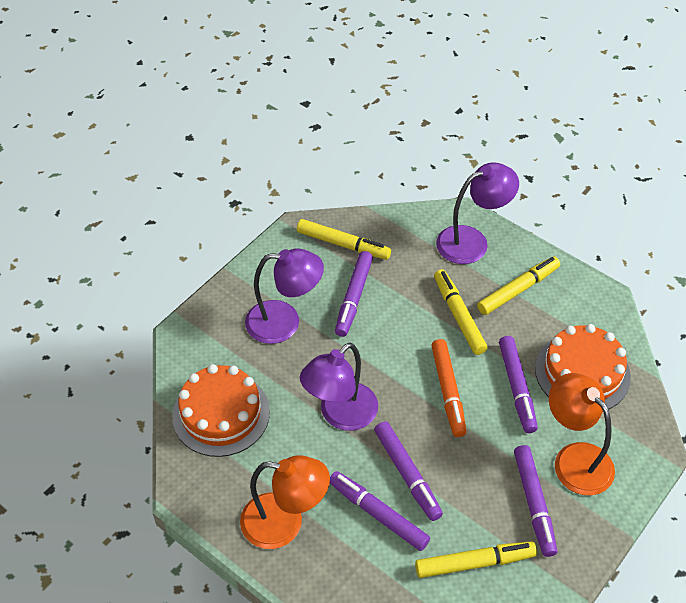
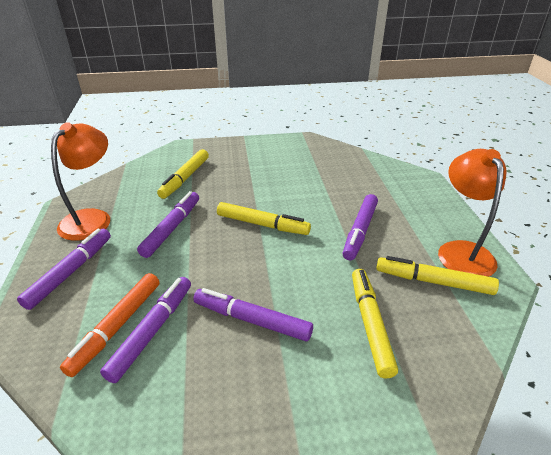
orange cake: [172,364,270,457] [535,324,631,409] = 2 -> none = 0
purple lamp: [245,248,324,344] [300,343,378,431] [436,162,519,264] = 3 -> none = 0

